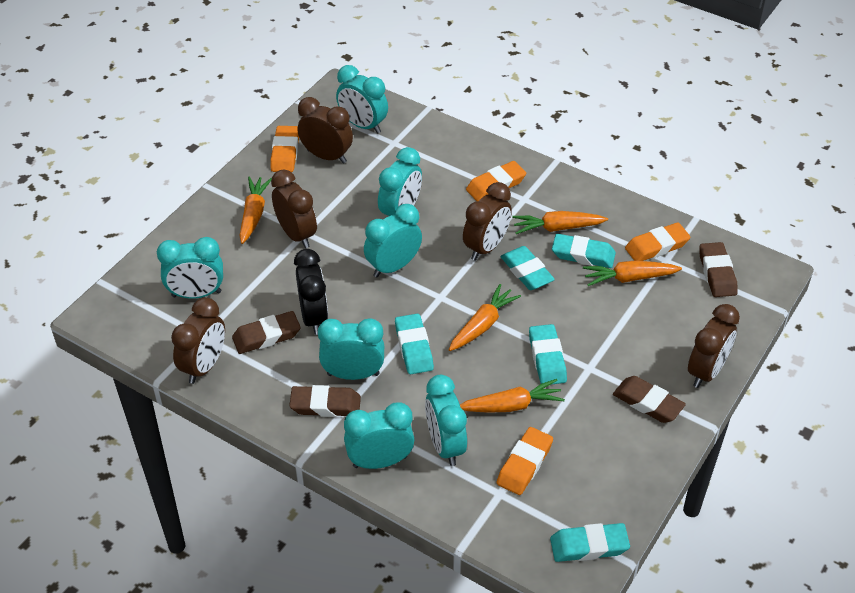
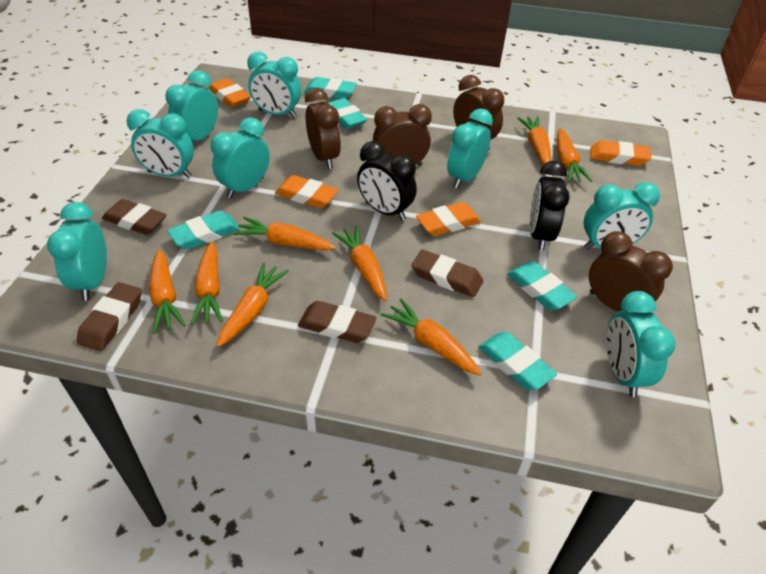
black clock: [294,249,328,335] = 1 -> [357,141,417,221] [530,161,569,251] = 2
brown clock: [171,297,225,384] [271,169,317,248] [298,97,353,164] [463,182,512,261] [688,304,740,388] = 5 -> [305,88,341,169] [373,104,432,166] [453,75,504,150] [589,231,673,312] = 4
orange carrot: [239,176,272,244] [449,284,521,351] [460,379,565,413] [512,211,608,234] [583,261,682,286] = 5 -> [149,249,186,333] [191,242,223,325] [216,262,289,347] [233,217,336,251] [332,226,387,301] [381,298,481,376] [517,116,551,165] [557,128,592,182] = 8
turquoise clock: [157,237,223,299] [318,319,384,380] [336,65,388,134] [344,402,415,469] [364,204,422,277] [378,147,422,216] [425,375,467,466] = 7 -> [47,202,107,300] [127,109,194,178] [166,70,218,141] [211,117,270,198] [247,52,301,118] [447,109,493,189] [584,182,660,250] [606,291,675,397] = 8

